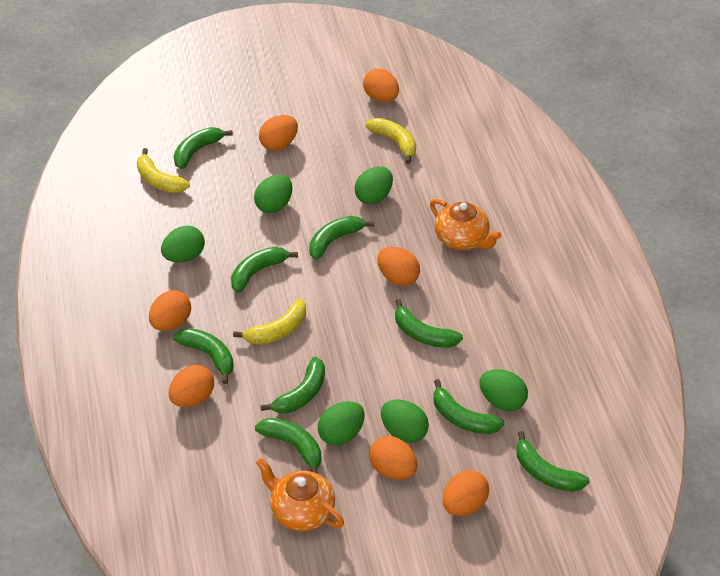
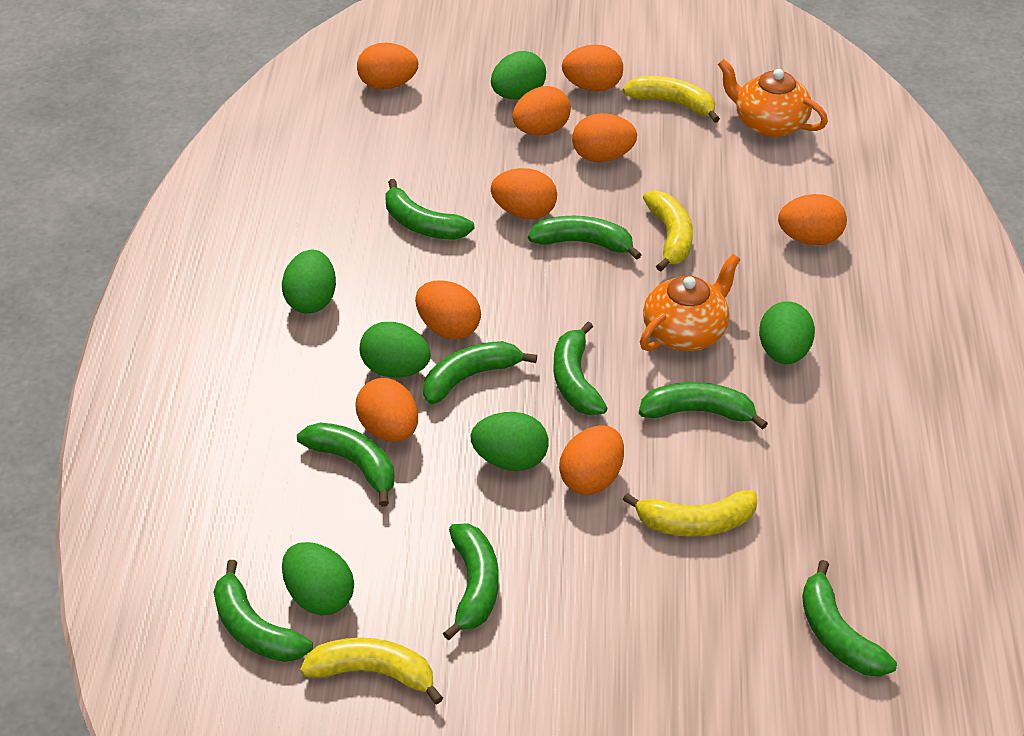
orange egg: [149,290,191,331] [168,365,214,407] [259,115,298,151] [363,69,399,102] [369,436,417,480] [377,247,420,286] [443,470,489,516] = 7 -> [356,378,418,442] [357,43,418,90] [415,280,481,339] [491,168,557,219] [512,86,571,136] [559,425,624,495] [562,44,623,92] [572,113,637,162] [778,194,847,245] = 9
yellow banana: [137,148,190,193] [233,299,306,345] [366,118,416,164] = 3 -> [300,637,443,704] [623,76,720,123] [623,490,757,537] [643,191,693,271] = 4

